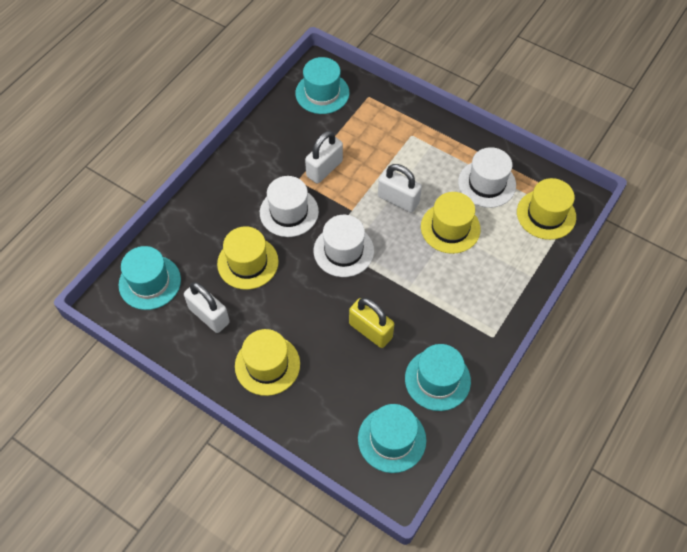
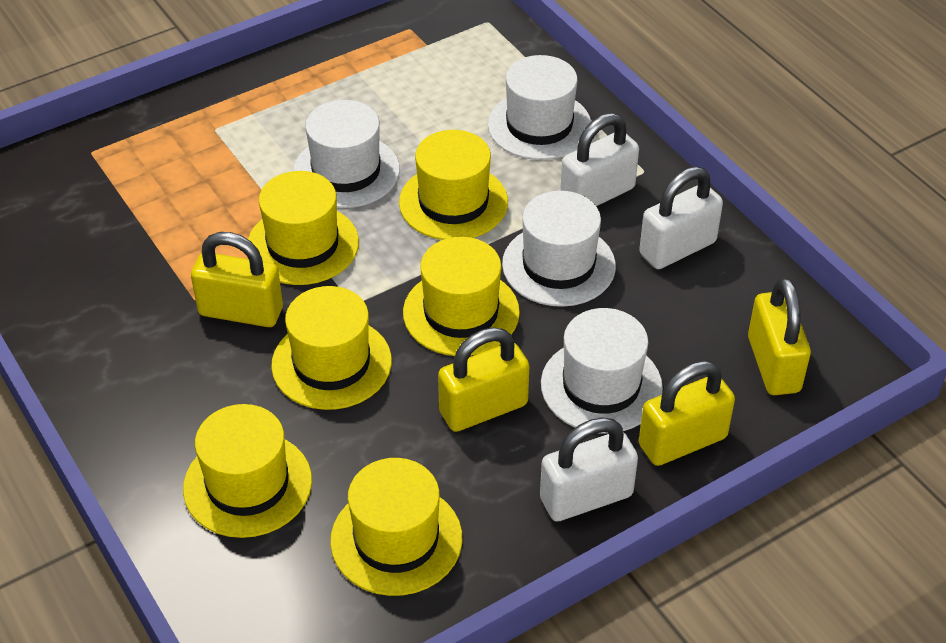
turquoise hat: [118,246,181,310] [295,57,349,114] [358,404,426,473] [405,344,471,411] = 4 -> none = 0
white hat: [260,176,319,237] [314,215,374,277] [458,147,516,208] = 3 -> [293,100,400,208] [488,55,591,160] [502,191,616,307] [541,308,663,433] = 4
yellow hat: [217,226,279,290] [235,329,300,396] [421,192,481,254] [517,178,576,240] = 4 -> [183,404,312,538] [248,171,359,285] [271,286,392,410] [330,458,462,596] [399,130,508,240] [403,237,520,356] = 6
yellow padlock: [349,298,394,348] = 1 -> [191,232,283,327] [438,327,529,432] [639,361,735,466] [748,277,811,395] = 4

